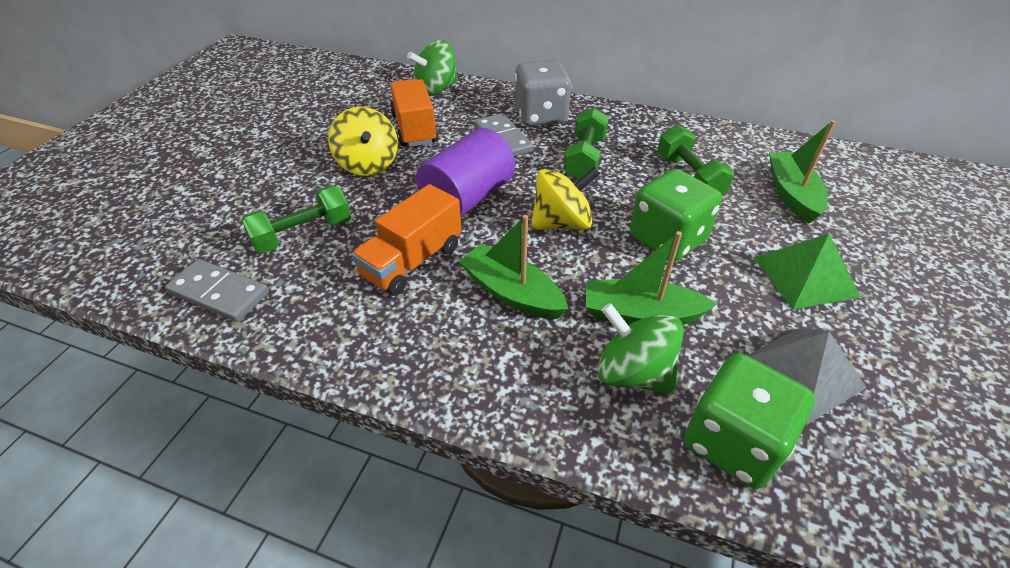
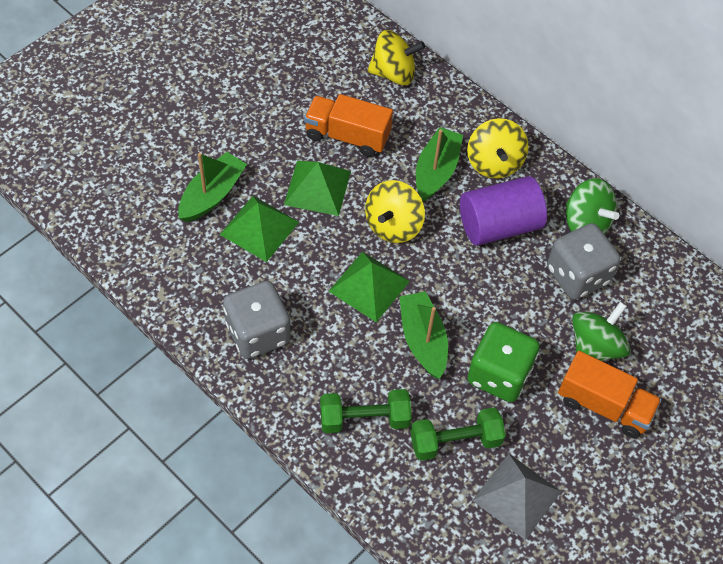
green dice: [630,169,722,261] [684,353,815,489] = 2 -> [467,322,540,402] = 1
green dumbbell: [241,185,351,254] [564,107,609,180] [657,125,734,194] = 3 -> [320,389,411,433] [410,408,506,461] = 2
green pyramid: [754,234,861,310] = 1 -> [220,196,299,262] [284,161,351,216] [328,251,410,322] = 3
grey dice: [515,60,572,126] = 1 -> [223,281,291,359] [547,223,621,300] = 2
grey domino: [165,259,269,322] [474,113,533,157] = 2 -> none = 0
yellow spinning top: [328,107,398,176] [531,167,601,230] = 2 -> [365,180,425,243] [367,30,425,85] [467,118,529,178] = 3

